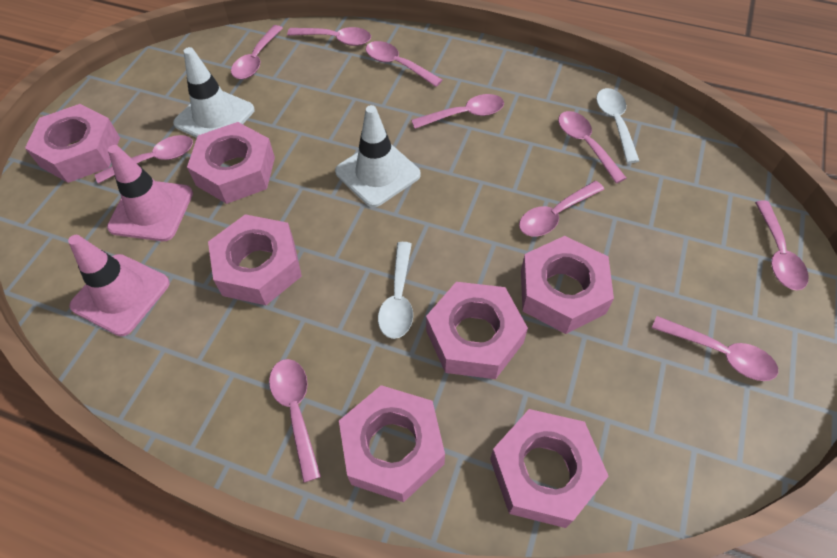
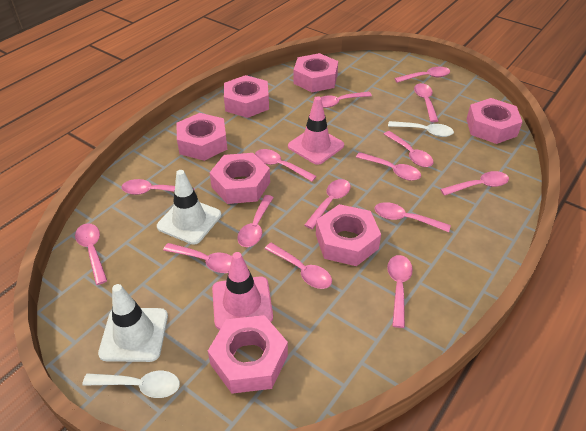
pink spoon: [95,135,193,184] [231,25,283,79] [269,359,321,483] [287,27,371,46] [366,41,442,87] [411,94,504,129] [519,181,604,236] [558,111,626,183] [652,316,778,381] [755,201,809,290] = 10 -> [75,223,107,285] [122,179,195,195] [163,243,232,273] [237,195,274,247] [255,149,317,182] [265,243,332,289] [304,179,351,229] [321,92,372,108] [356,152,421,181] [375,202,451,232] [384,131,434,167] [387,255,413,328] [394,67,450,83] [414,83,438,122] [440,171,509,196] = 15

